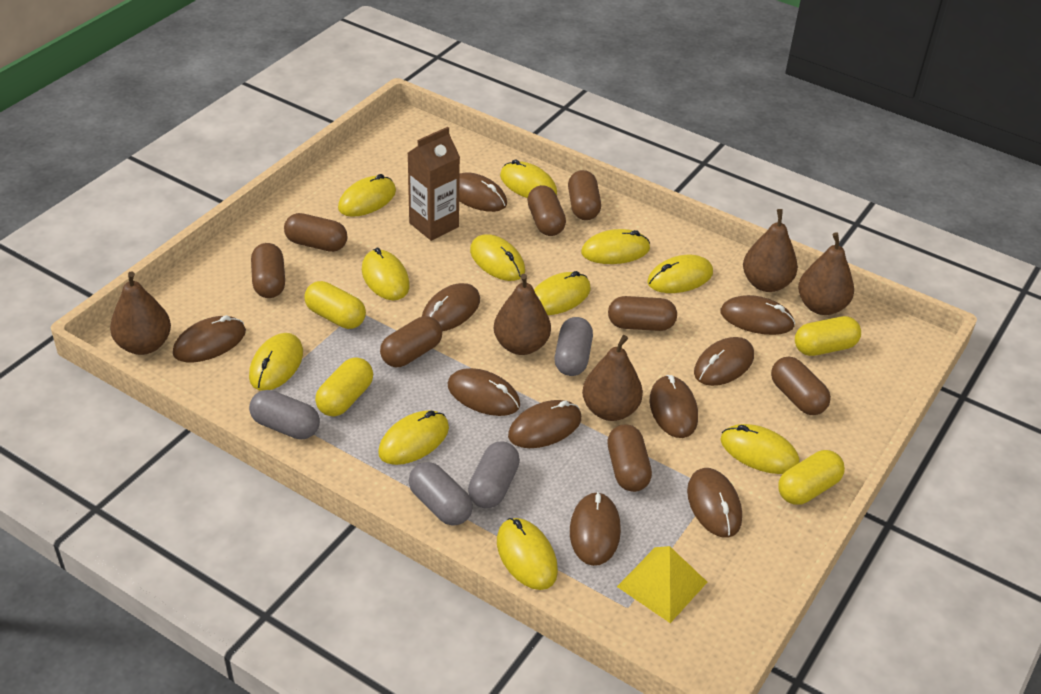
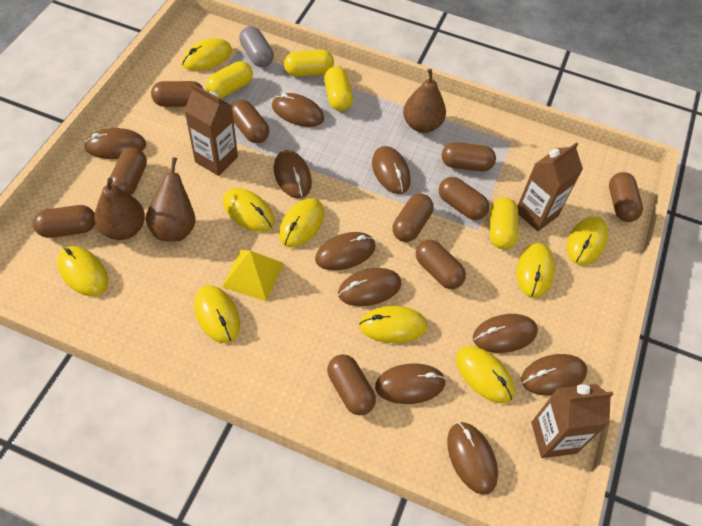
brown capsule: [251,243,285,298] [284,213,347,252] [380,316,442,367] [527,185,566,236] [568,170,601,220] [607,424,652,492] [608,296,677,331] [771,357,831,415] = 8 -> [33,205,95,238] [110,148,147,195] [151,81,203,107] [232,100,269,143] [327,354,376,415] [393,194,434,242] [416,240,466,289] [439,177,489,220] [442,142,496,172] [609,172,643,222] = 10
brown carton: [408,127,460,241] = 1 -> [184,84,238,176] [517,142,583,231] [531,384,613,458] = 3
brown pear: [110,271,171,355] [494,274,551,355] [582,335,643,421] [743,209,798,292] [798,232,854,315] = 5 -> [94,178,145,240] [146,157,195,241] [403,69,446,133] = 3
grey capsule: [249,390,320,439] [409,462,473,526] [468,442,520,508] [555,317,593,376] = 4 -> [239,26,274,67] = 1
yellow mouse: [249,333,303,391] [338,174,396,217] [362,248,410,300] [378,410,449,465] [470,234,525,281] [497,518,558,590] [500,159,557,198] [534,271,591,315] [581,229,650,264] [647,255,713,293] [720,424,800,474] = 11 -> [57,246,108,296] [182,38,232,71] [194,285,240,343] [223,188,275,232] [279,198,324,247] [359,306,427,343] [456,346,514,403] [517,243,555,298] [567,216,608,265] = 9

